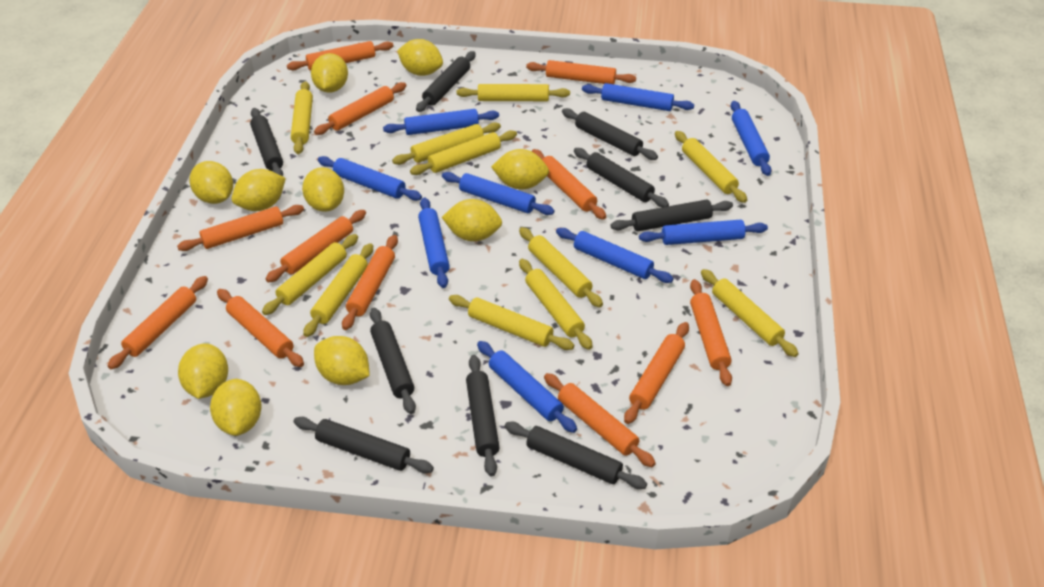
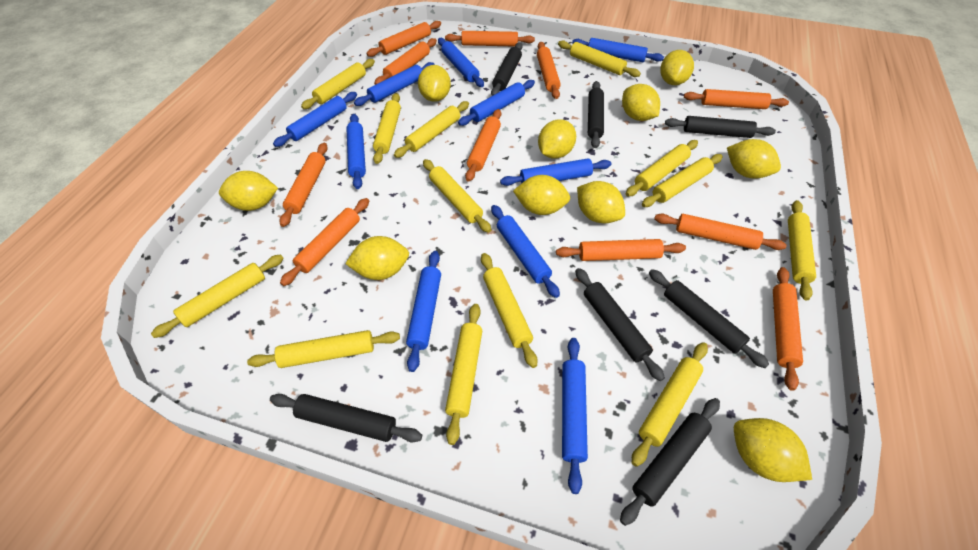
black rolling pin: [250,108,283,176] [294,417,434,473] [370,308,416,414] [416,51,476,112] [466,355,500,477] [504,422,647,489] [562,108,658,160] [574,148,669,207] [611,200,733,231] = 9 -> [270,394,422,442] [491,42,523,96] [575,268,665,381] [588,81,604,148] [620,398,720,526] [649,269,769,368] [665,116,776,138] = 7
blue rolling pin: [318,156,422,201] [383,109,499,135] [418,198,450,288] [442,172,555,215] [477,341,577,433] [556,228,674,283] [582,83,694,111] [639,220,768,245] [730,101,772,176] = 9 -> [273,92,357,147] [346,114,366,189] [354,62,435,106] [406,251,441,372] [438,38,484,87] [458,80,535,126] [491,205,560,298] [500,158,611,186] [562,338,588,494] [572,38,664,62] = 10
orange rolling pin: [108,276,208,369] [177,205,304,251] [217,289,304,367] [266,210,366,283] [287,41,394,71] [314,82,407,135] [342,235,398,330] [526,60,636,84] [532,149,606,220] [544,373,656,467] [624,322,689,424] [690,279,732,386] = 12 -> [279,143,328,227] [280,198,369,286] [366,21,441,57] [374,38,437,85] [445,31,535,46] [465,109,501,182] [537,42,561,99] [556,239,686,261] [654,214,787,250] [684,89,789,109] [773,267,803,391] = 11
yellow rolling pin: [262,234,358,315] [291,81,313,154] [303,243,373,337] [392,122,501,165] [410,130,517,175] [449,295,574,350] [457,84,570,101] [519,227,603,307] [519,259,593,350] [675,131,747,203] [701,269,799,357] = 11 -> [151,255,284,338] [247,330,400,368] [301,59,375,109] [373,93,401,164] [394,101,469,158] [423,159,491,233] [445,304,482,445] [481,253,537,368] [558,41,641,77] [626,140,698,196] [632,342,708,467] [642,154,723,207] [788,200,816,300] = 13

